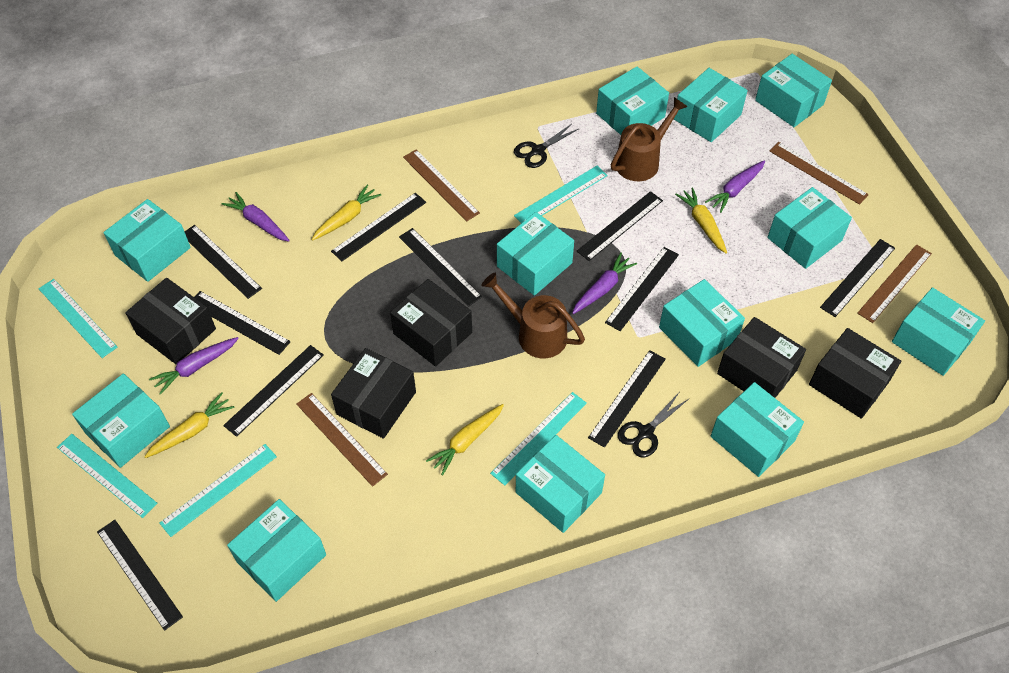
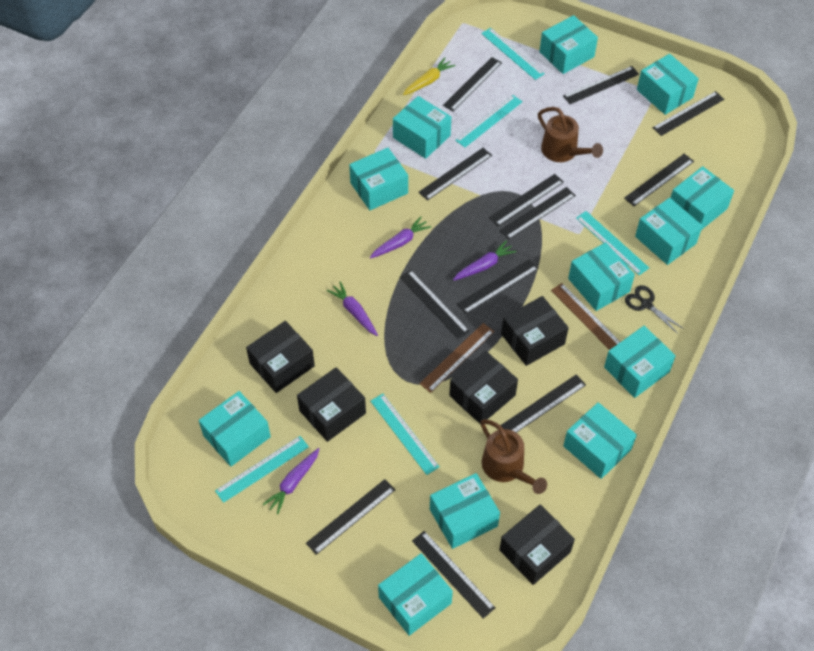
black ruler: [97,520,183,631] [184,225,262,299] [194,291,291,355] [223,345,324,437] [331,193,426,261] [399,228,482,307] [577,191,663,261] [588,350,666,448] [605,247,679,331] [820,239,895,317] = 10 -> [306,479,395,555] [399,270,470,339] [412,531,496,619] [419,148,492,201] [443,57,502,111] [457,259,539,314] [489,174,564,226] [499,187,576,240] [500,374,586,433] [563,66,639,104] [624,154,694,206] [652,91,724,136] = 12
black scissors: [514,124,578,168] [618,393,688,457] = 2 -> [625,285,684,334] = 1
brown ruler: [296,393,388,487] [403,150,480,221] [770,142,869,205] [857,244,932,323] = 4 -> [419,323,494,393] [551,283,620,350] = 2
yellow carrot: [144,392,235,458] [311,184,381,241] [426,404,504,476] [675,188,727,254] = 4 -> [403,58,455,95] = 1

